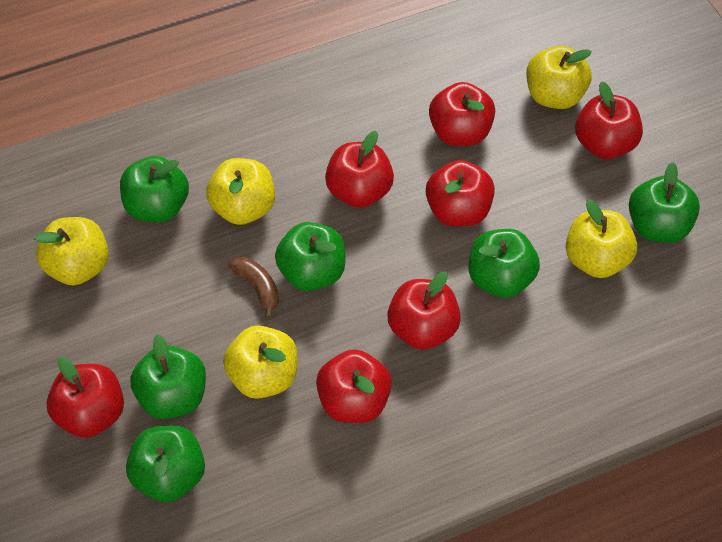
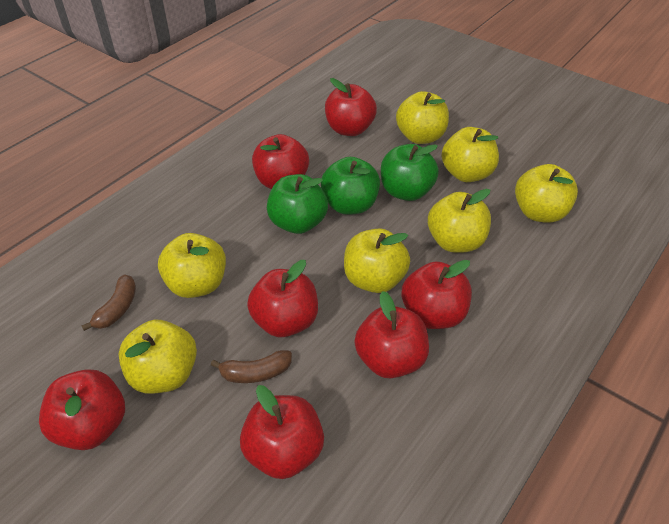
brown banana: [229,257,279,319] = 1 -> [81,275,136,331] [211,350,292,383] = 2
green apple: [120,156,189,222] [126,425,205,502] [130,334,206,419] [275,222,345,291] [469,229,540,298] [629,162,700,243] = 6 -> [267,174,328,234] [321,157,380,215] [381,144,439,201] = 3
yellow apple: [34,217,109,286] [206,158,275,225] [223,326,297,399] [526,46,592,109] [566,199,637,278] = 5 -> [119,320,197,393] [158,233,226,298] [344,228,410,293] [396,91,449,144] [428,189,491,253] [442,127,499,182] [515,164,578,223] = 7

